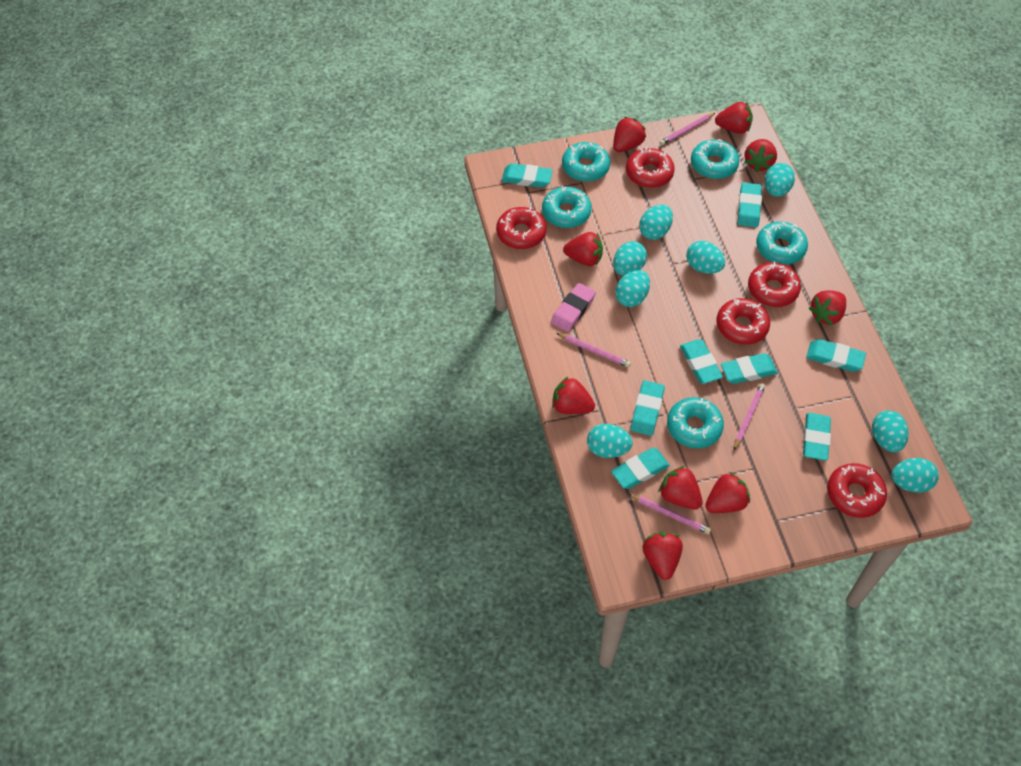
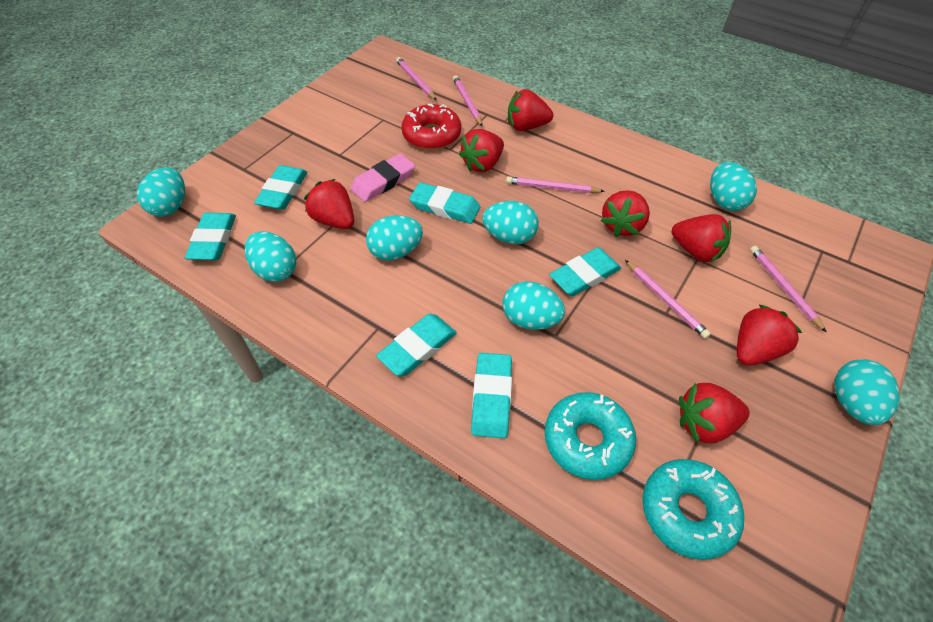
pink pencil: [556,333,631,367] [628,494,711,534] [660,113,715,146] [734,383,766,450] = 4 -> [396,57,437,100] [453,75,483,127] [506,176,605,193] [625,260,711,339] [750,246,827,333] = 5
red donut: [496,207,547,249] [626,148,675,188] [716,298,770,345] [748,262,801,307] [827,463,887,518] = 5 -> [401,104,461,150] = 1
red strawberry: [552,377,595,414] [563,232,603,266] [613,117,646,152] [643,532,683,580] [658,466,703,509] [705,472,750,513] [715,102,753,134] [744,139,777,172] [809,290,846,326] = 9 -> [304,179,354,229] [459,129,504,172] [508,89,553,131] [601,190,650,237] [672,214,731,262] [679,383,750,443] [737,305,802,366] = 7
turquoise donut: [542,186,592,228] [562,142,610,182] [667,397,724,448] [691,139,740,179] [756,222,808,264] = 5 -> [545,392,636,480] [642,459,744,560] = 2
turquoise egg: [587,424,633,458] [613,241,647,276] [615,270,650,307] [639,205,673,240] [686,241,725,274] [765,163,795,197] [872,410,909,452] [891,458,939,493] = 8 -> [137,167,185,217] [245,231,296,282] [366,215,423,261] [482,201,539,244] [502,281,565,330] [710,162,757,211] [834,359,900,425] = 7
turquoise eraser: [502,163,553,188] [611,448,670,489] [631,380,665,436] [680,339,723,384] [721,353,778,384] [738,182,762,227] [803,413,831,461] [806,339,866,372] = 8 -> [185,213,236,260] [254,165,307,210] [376,314,457,376] [409,183,480,224] [471,353,512,438] [549,247,621,296] = 6

